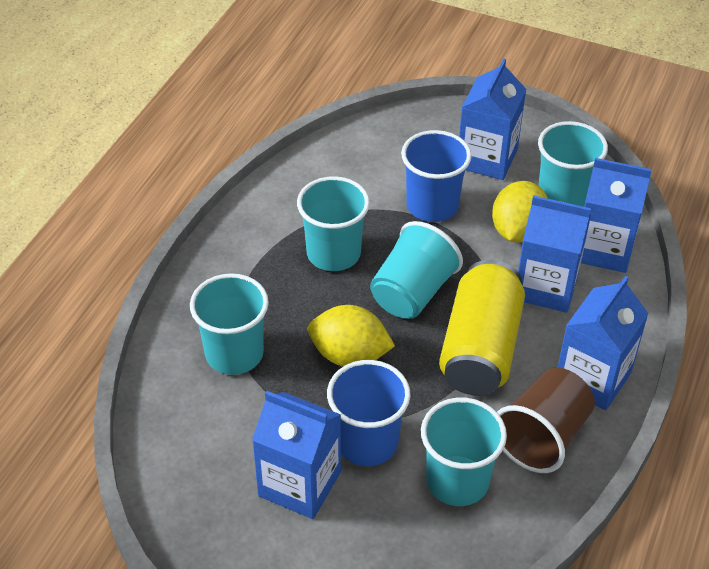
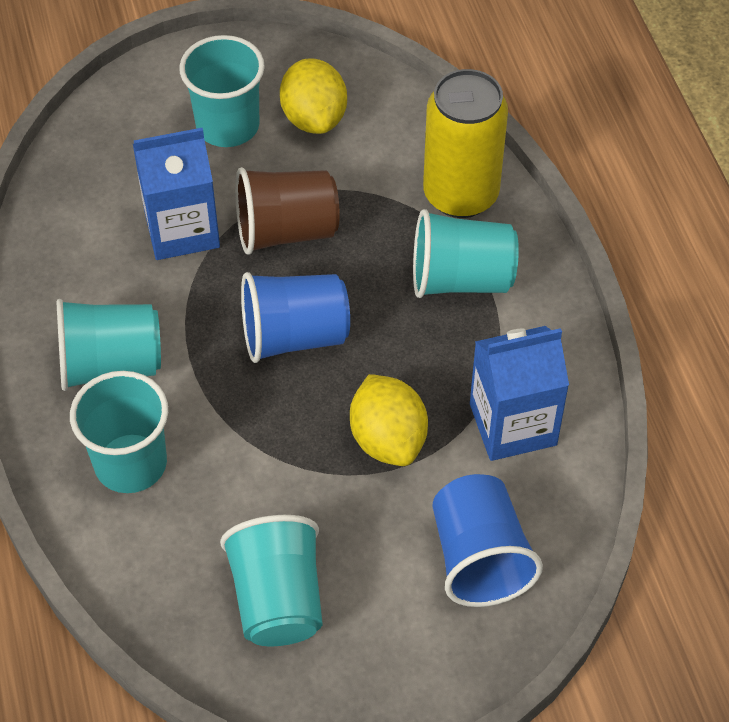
blue carton: [252,391,341,519] [459,58,526,180] [518,195,591,313] [558,276,649,410] [581,158,652,273] = 5 -> [133,128,220,260] [470,326,569,461] = 2

